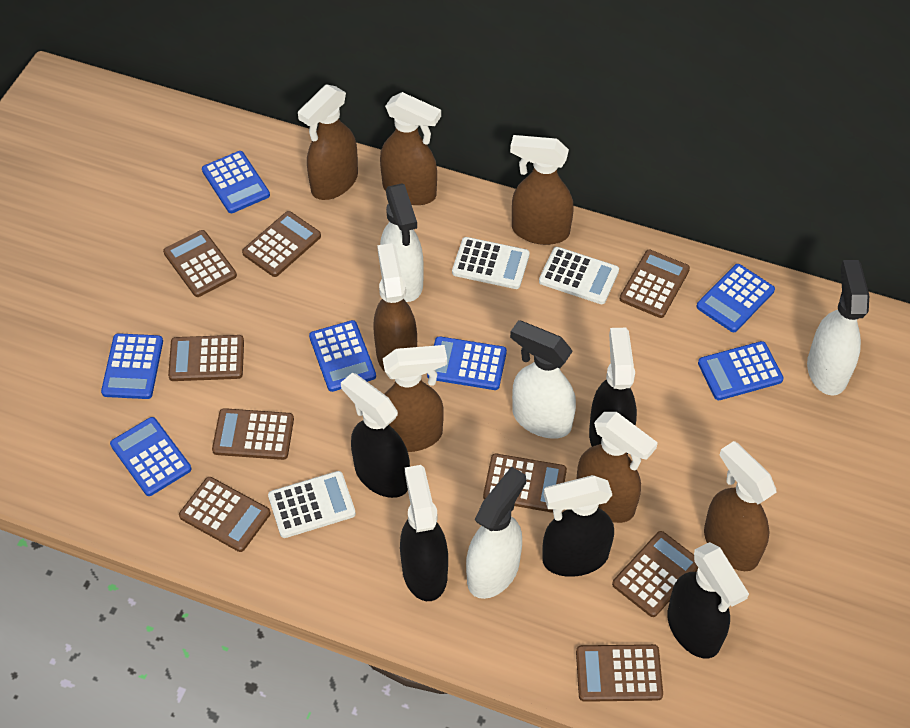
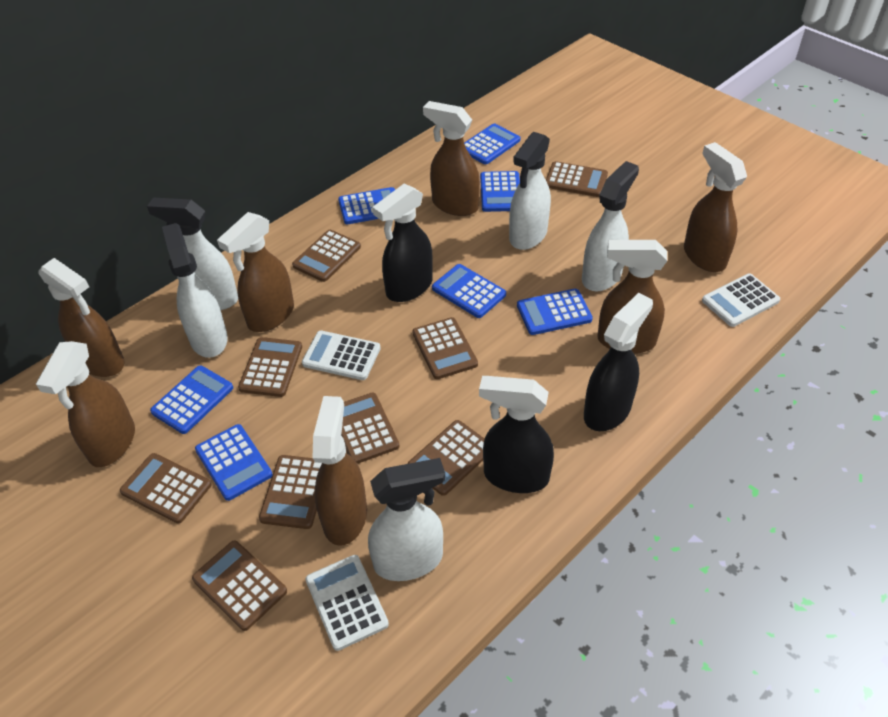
black spray bottle: [341,373,410,498] [400,465,448,601] [542,475,614,577] [589,328,637,454] [667,542,749,658] = 5 -> [372,184,433,302] [479,376,554,493] [584,293,653,431] = 3
white spray bottle: [380,183,424,302] [466,466,526,599] [510,320,576,439] [807,260,869,396] = 4 -> [147,198,238,310] [162,223,228,358] [368,458,446,581] [509,132,551,250] [582,161,639,291] = 5

